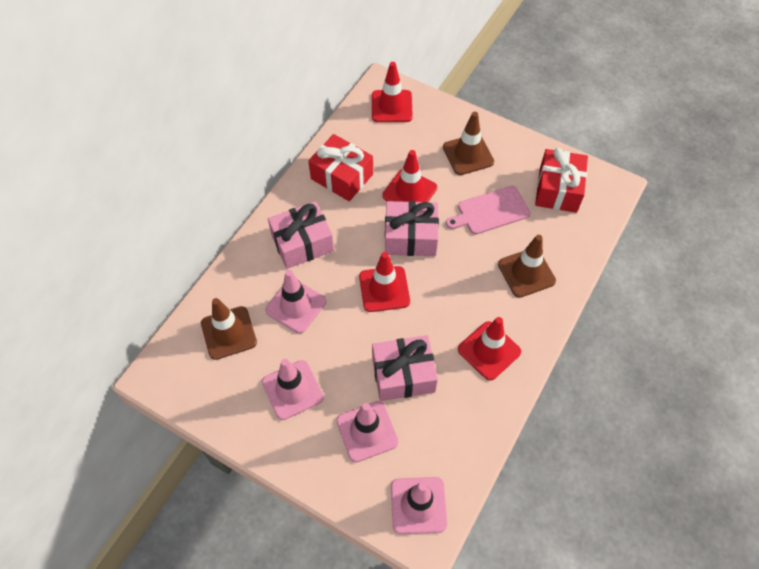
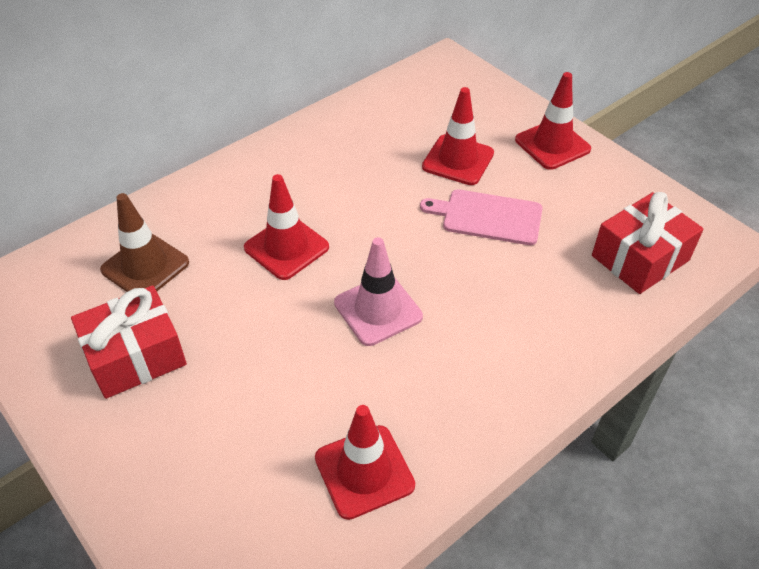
brown traffic cone: [201,298,257,360] [443,112,494,175] [498,235,556,298] = 3 -> [100,193,189,292] = 1
pink gift: [268,201,334,269] [372,335,438,401] [385,201,439,256] = 3 -> none = 0
pink traffic cone: [262,359,324,420] [265,270,326,333] [336,401,399,462] [391,477,447,534] = 4 -> [334,237,423,346] = 1

